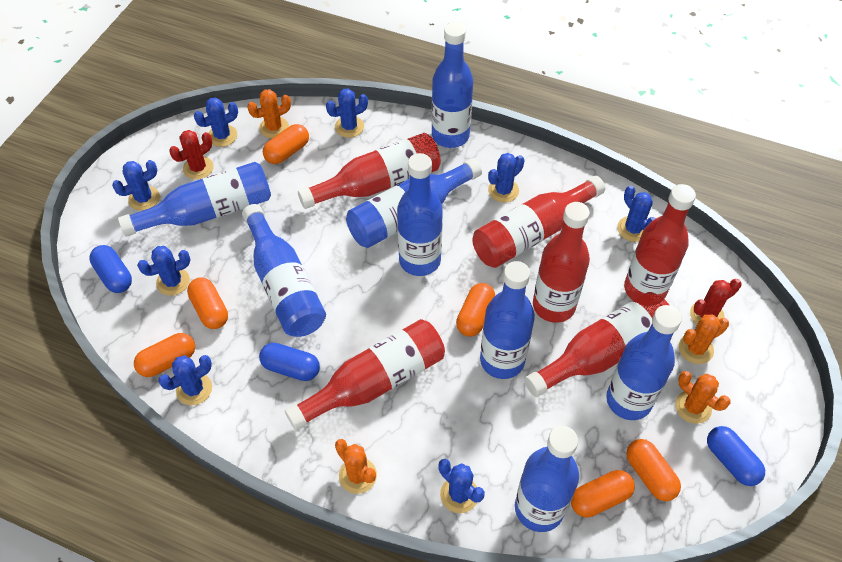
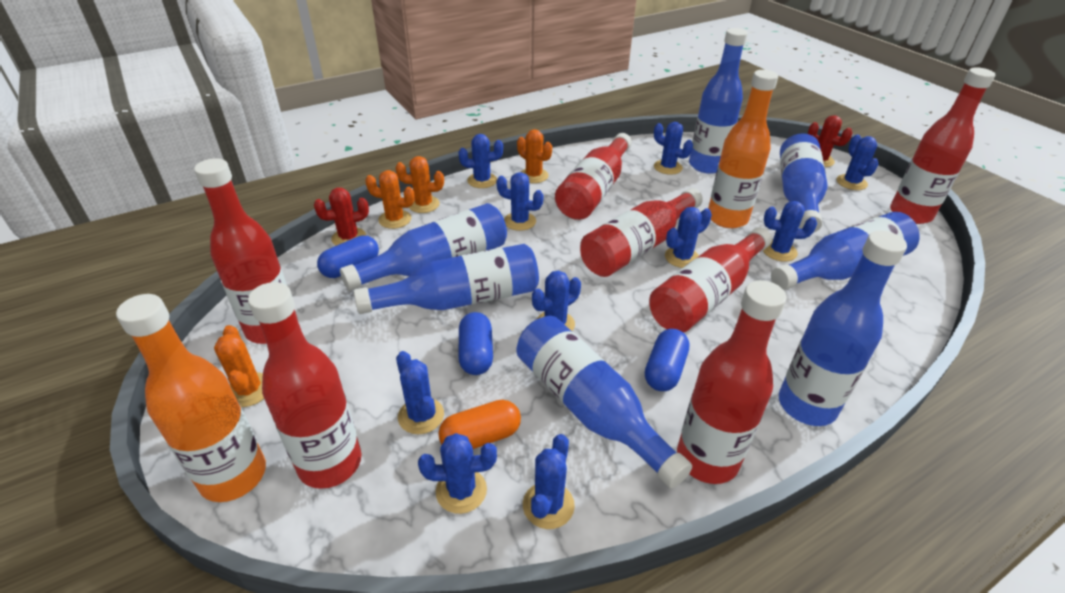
blue bottle: [118,162,271,237] [242,204,326,337] [346,158,482,248] [397,153,443,276] [432,22,473,148] [480,261,535,379] [515,426,579,532] [606,305,682,420] = 8 -> [340,203,507,291] [354,244,539,314] [517,316,692,488] [689,28,748,174] [771,212,920,290] [779,231,907,426] [780,133,828,233] = 7
blue cactus: [112,160,160,211] [137,246,191,296] [158,355,212,405] [194,97,238,147] [326,89,368,138] [438,459,485,513] [488,153,524,203] [617,185,656,242] = 8 -> [396,351,444,434] [418,433,497,514] [459,134,503,188] [496,172,544,231] [523,434,575,529] [532,271,581,331] [654,122,693,175] [665,207,712,268] [763,201,817,262] [836,135,878,190] = 10
orange bottle: none = 0 -> [116,294,266,502] [708,70,778,228] = 2
orange capsule: [134,333,195,377] [187,278,228,329] [263,124,309,164] [456,283,495,337] [571,470,635,518] [626,439,681,501] = 6 -> [438,400,521,449] = 1
red bottle: [285,319,445,430] [298,133,441,209] [472,176,605,268] [524,292,669,397] [533,202,590,323] [624,184,696,300] = 6 -> [194,158,298,344] [248,282,361,489] [555,133,632,220] [580,188,703,277] [649,227,772,333] [677,280,787,484] [890,68,995,224] = 7

